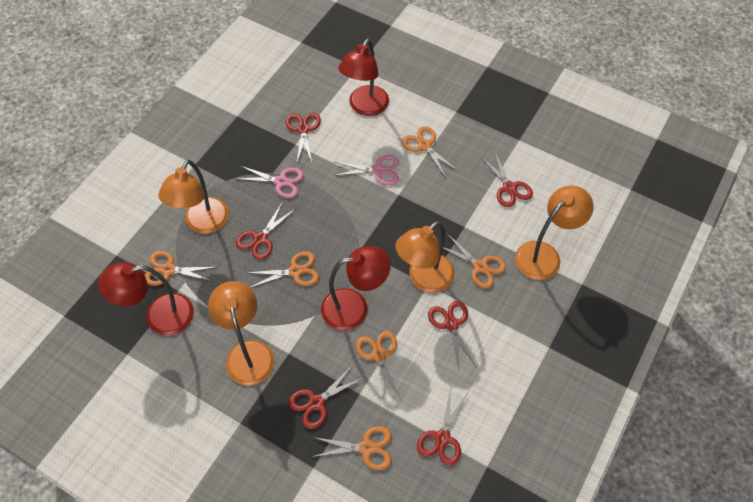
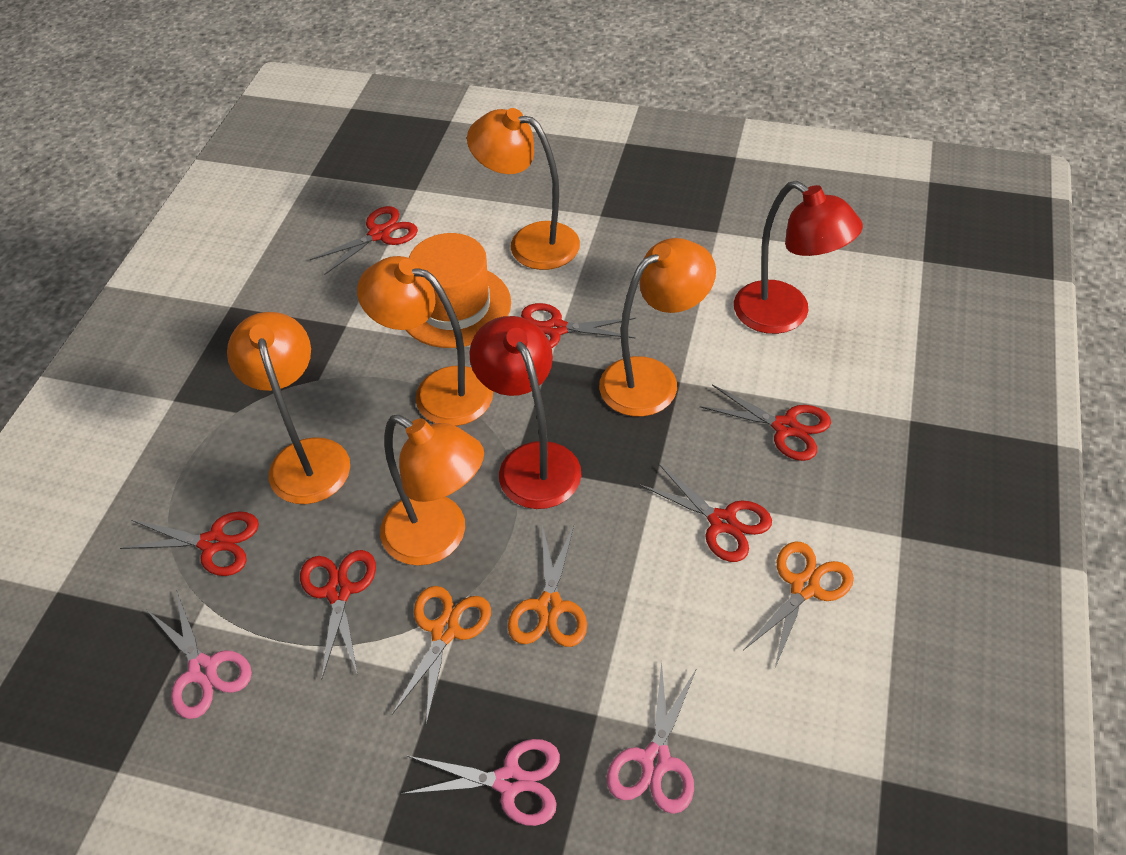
orange hat: none = 0 -> [406,233,511,348] = 1
orange lamp: [158,160,229,234] [208,281,275,385] [395,221,455,293] [515,185,594,280] = 4 -> [227,312,350,504] [357,256,493,426] [380,415,484,566] [467,108,580,270] [599,238,716,417] = 5
orange scissors: [145,251,217,286] [247,251,319,288] [312,426,391,470] [356,331,402,401] [402,126,458,178] [443,235,506,288] = 6 -> [392,586,491,725] [508,525,587,647] [743,541,854,668] = 3
pink scissors: [238,166,304,198] [333,155,399,185] = 2 -> [147,590,252,719] [401,739,560,826] [607,661,697,814] = 3
red lamp: [98,262,194,335] [321,246,391,330] [338,38,389,116] = 3 -> [469,316,581,509] [734,181,863,334] = 2

